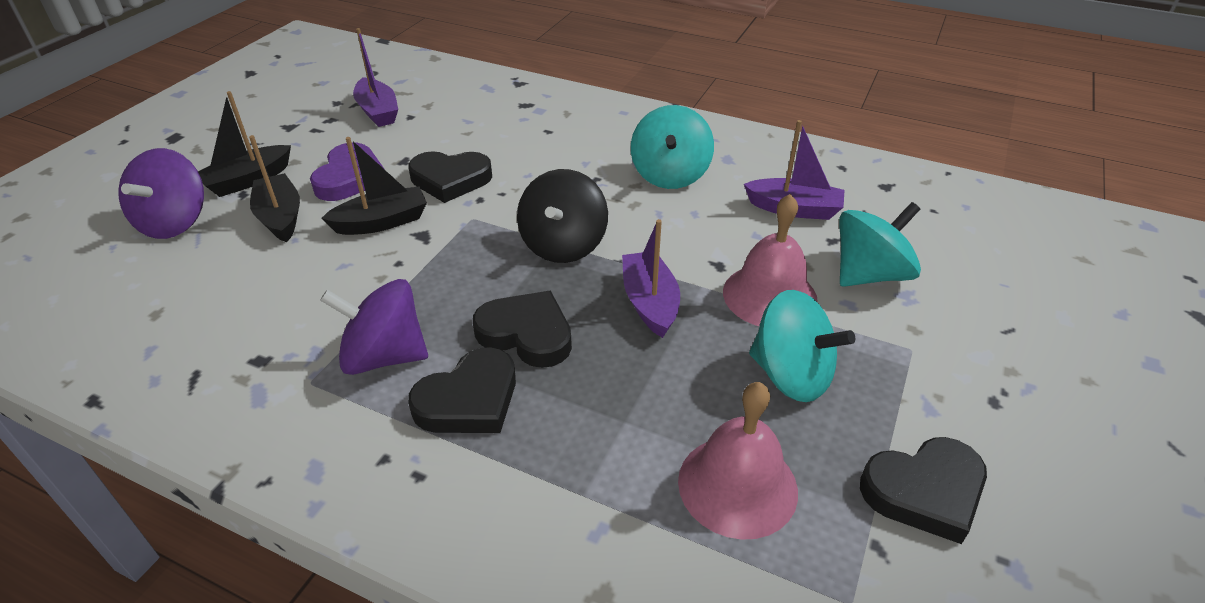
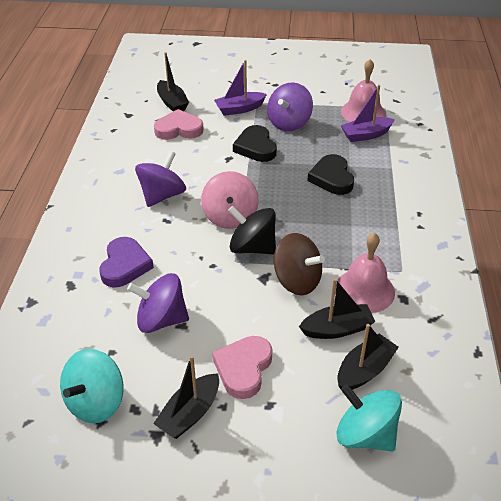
black boat: [198,91,291,197] [249,135,300,242] [321,137,427,235] = 3 -> [153,355,219,439] [157,52,189,111] [299,278,375,339] [337,324,399,390] = 4
black heart: [408,151,492,203] [408,347,516,433] [473,291,572,368] [860,437,987,544] = 4 -> [233,125,277,162] [307,154,354,195] = 2
brown spinning top: none = 0 -> [274,233,325,295] = 1
pink heart: none = 0 -> [154,109,204,140] [212,336,272,399] = 2
pink spinning top: none = 0 -> [201,171,259,229] = 1
purple boat: [353,28,398,127] [622,219,680,338] [744,120,845,220] = 3 -> [214,60,267,116] [341,85,395,142] = 2
purple spinning top: [118,148,204,239] [320,279,428,375] = 2 -> [127,273,189,333] [135,151,186,207] [267,82,313,131] = 3
turquoise spinning top: [631,105,714,189] [749,290,855,402] [839,202,921,287] = 3 -> [60,349,124,423] [336,384,402,452] = 2

